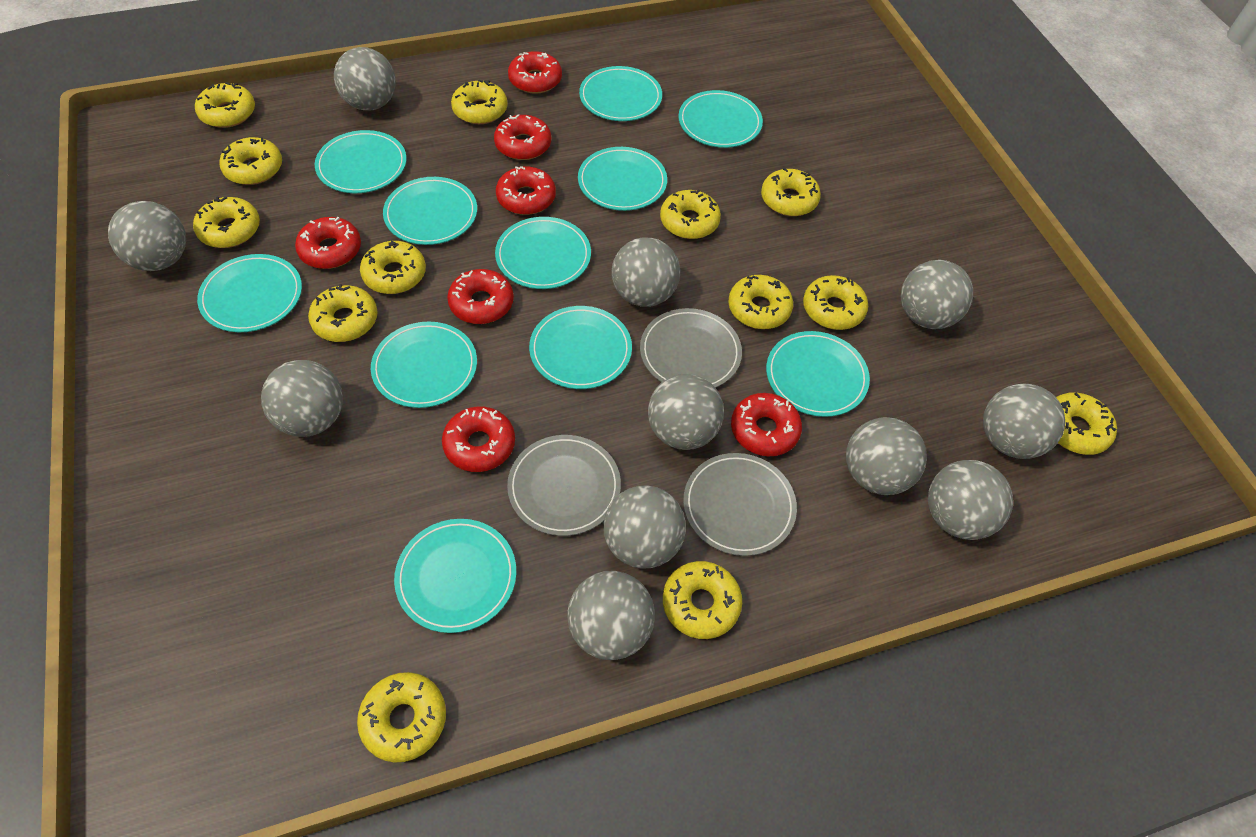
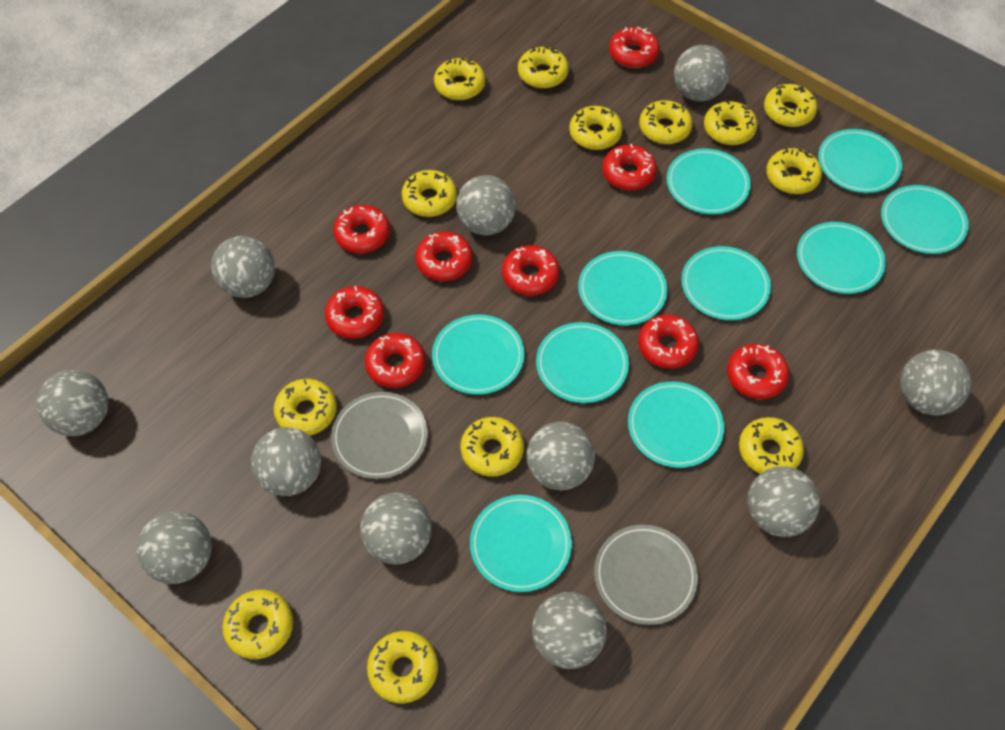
grey plate: [507,435,621,536] [640,308,742,388] [683,453,797,556] = 3 -> [331,392,428,479] [594,525,698,625] = 2
red donut: [295,217,361,269] [442,406,515,472] [447,269,514,324] [494,114,551,160] [496,166,556,215] [508,51,562,94] [731,393,802,456] = 7 -> [325,286,384,339] [333,205,390,253] [365,333,426,388] [415,231,473,281] [502,245,560,296] [602,144,657,191] [609,27,660,68] [638,314,699,369] [727,343,789,399] = 9
turquoise plate: [197,254,302,332] [315,130,407,193] [371,322,477,408] [383,177,477,245] [394,519,516,633] [495,217,591,289] [529,306,632,389] [578,147,667,211] [579,66,662,121] [678,90,763,148] [766,331,870,417] = 11 -> [432,314,524,395] [470,495,572,592] [536,322,629,403] [578,251,667,325] [628,382,724,468] [667,149,751,214] [681,246,771,320] [797,222,886,294] [818,129,902,193] [881,185,969,254] = 10

